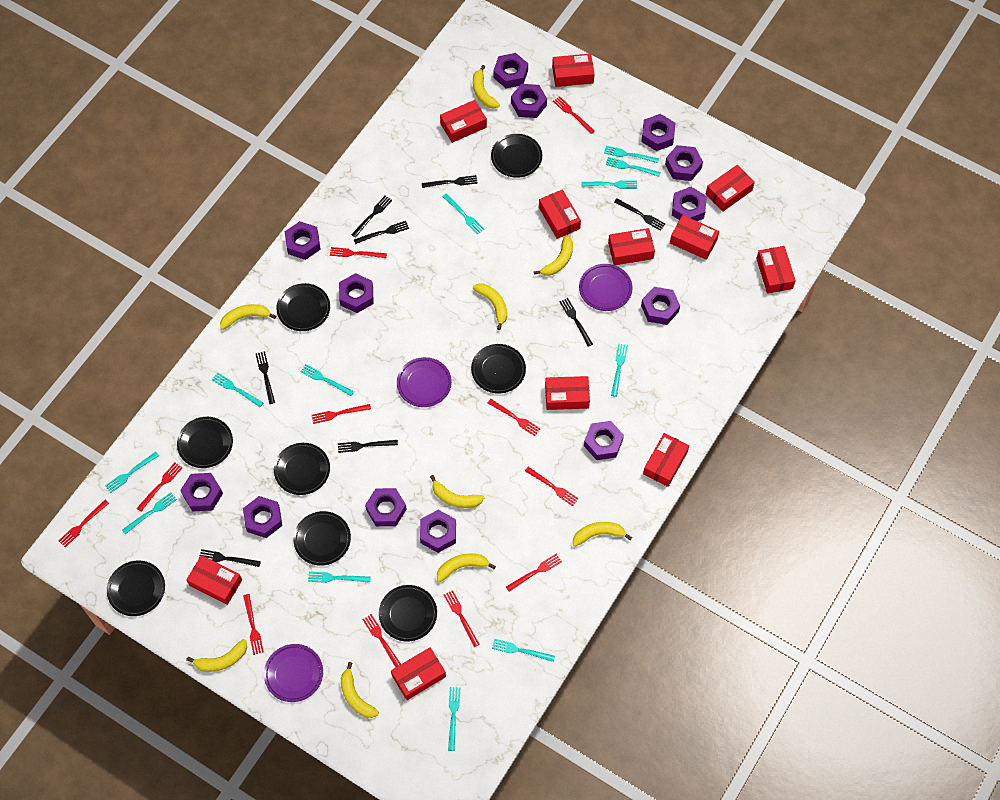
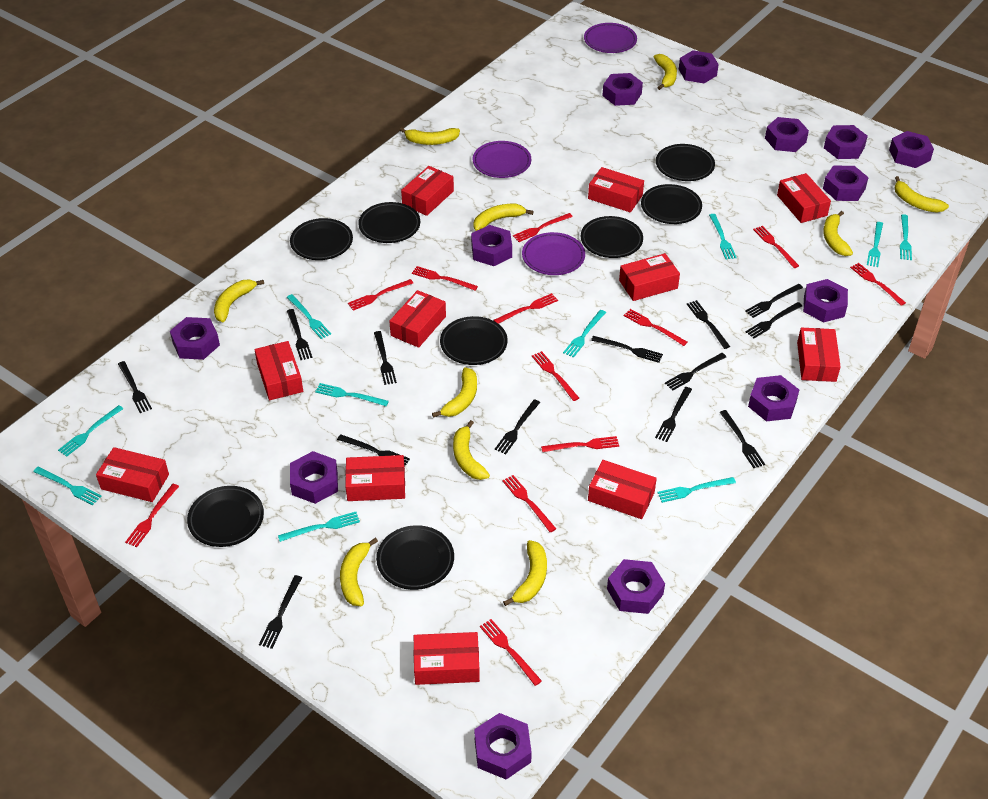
black fork: [199,549,261,567] [256,351,275,404] [338,440,398,453] [351,196,392,238] [354,221,409,244] [422,175,477,188] [559,298,593,347] [614,198,665,231] = 8 -> [118,361,152,413] [259,575,302,649] [287,309,312,360] [337,434,410,467] [374,331,397,385] [495,399,540,454] [591,336,663,363] [655,387,692,442] [665,353,726,391] [687,300,730,349] [720,410,765,468] [745,284,803,318] [746,302,802,338] = 13
red fork: [59,500,109,547] [137,462,183,511] [243,594,264,655] [312,404,371,424] [330,247,387,258] [362,614,401,667] [444,590,480,647] [488,399,541,436] [506,554,562,592] [525,467,579,506] [553,96,595,134] = 11 -> [125,484,179,547] [348,279,413,311] [412,266,478,291] [480,619,542,686] [494,293,558,324] [502,475,556,533] [513,213,573,242] [532,351,579,401] [541,436,619,452] [624,309,687,346] [753,226,799,268] [850,263,906,306] = 12
turquoise fork: [105,452,159,493] [122,492,177,534] [212,372,263,407] [300,364,354,396] [308,572,371,583] [442,194,484,234] [448,687,460,751] [492,639,555,662] [582,180,637,189] [604,146,659,163] [606,157,661,177] [611,344,628,397] = 12 -> [33,467,101,505] [58,405,123,457] [278,512,360,542] [287,294,331,339] [315,383,389,406] [563,310,606,358] [657,477,736,503] [709,214,737,259] [867,222,883,267] [900,214,912,260] = 10
yellow banana: [186,639,247,672] [220,304,276,330] [341,662,379,718] [430,475,485,508] [437,553,496,582] [473,65,500,109] [473,284,507,330] [534,235,573,276] [573,522,632,547] = 9 -> [214,279,264,322] [340,538,378,606] [400,127,460,145] [432,367,477,418] [453,420,490,480] [473,204,534,231] [503,540,547,606] [654,54,677,90] [823,211,853,256] [895,176,949,213] = 10

